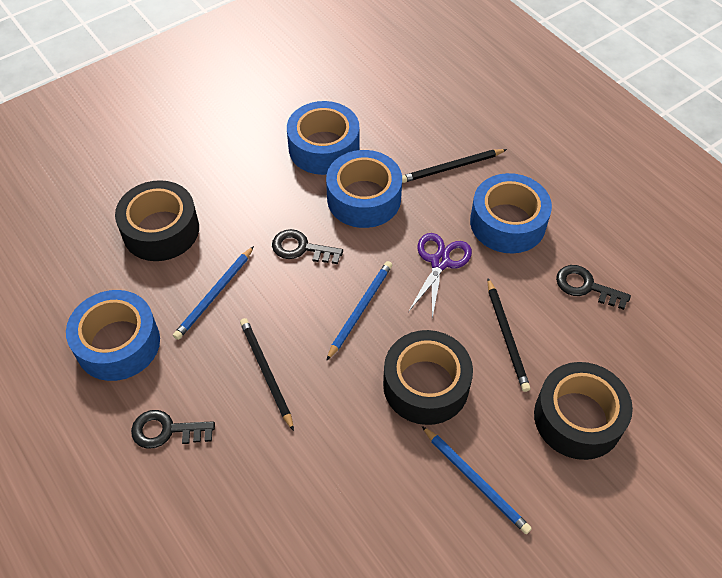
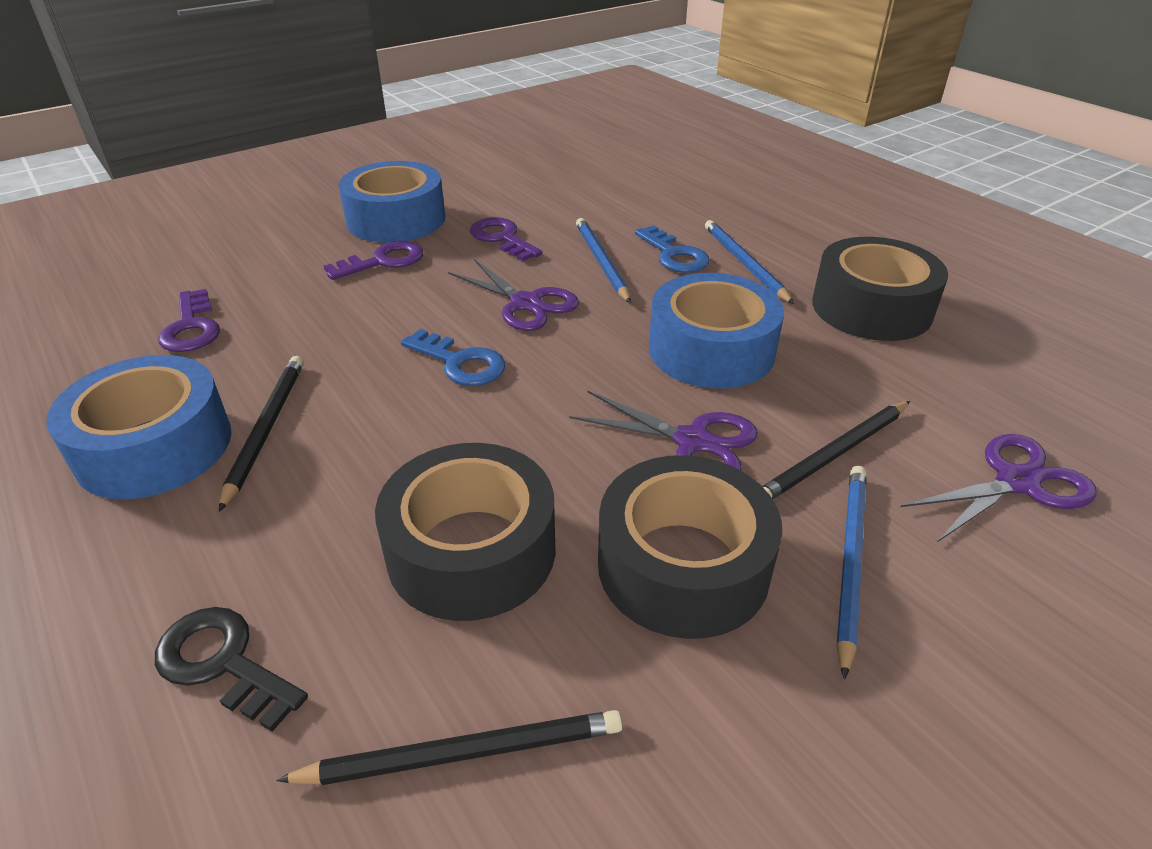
black key: [131,410,215,449] [272,229,343,264] [556,265,631,310] = 3 -> [155,607,308,732] = 1
blue key: none = 0 -> [401,329,505,386] [635,225,709,273] = 2
blue tape: [66,290,160,381] [287,101,359,175] [326,150,402,228] [470,173,552,253] = 4 -> [46,355,231,499] [339,161,445,243] [649,273,784,388] = 3
purple key: none = 0 -> [158,289,220,352] [324,241,423,280] [470,217,543,261] = 3
purple scissors: [408,233,472,318] = 1 -> [448,259,579,331] [569,390,758,471] [901,434,1097,542] = 3

